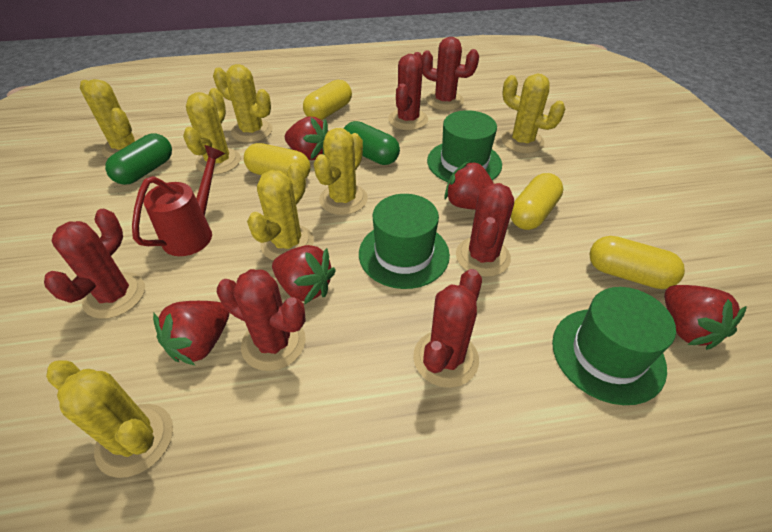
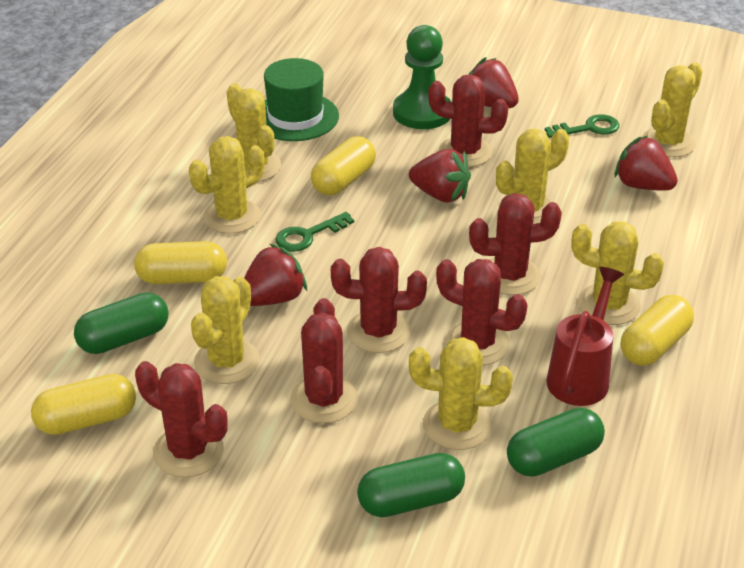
green capsule: [105,133,172,185] [344,121,400,165] = 2 -> [74,292,168,354] [357,453,465,517] [507,408,605,476] = 3
green hat: [359,194,450,289] [427,110,502,182] [552,287,676,405] = 3 -> [264,58,339,141] = 1
green key: none = 0 -> [275,212,354,252] [545,114,619,138] = 2
green pawn: none = 0 -> [393,25,451,129] = 1
red strawberry: [153,301,230,366] [272,245,336,305] [285,117,328,160] [444,160,494,210] [664,285,747,350] = 5 -> [244,244,307,306] [409,149,471,202] [468,57,519,108] [615,136,678,191] = 4

